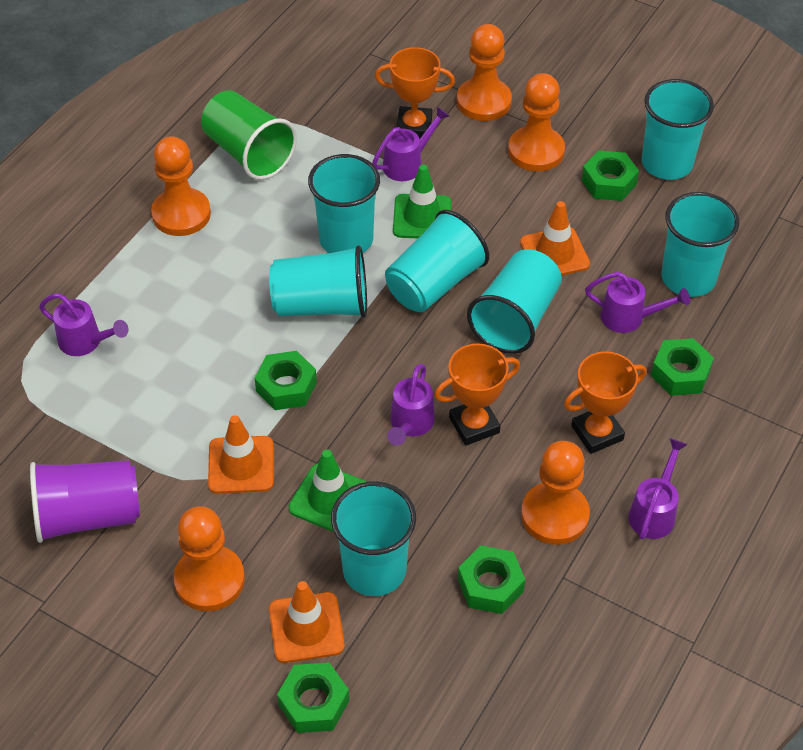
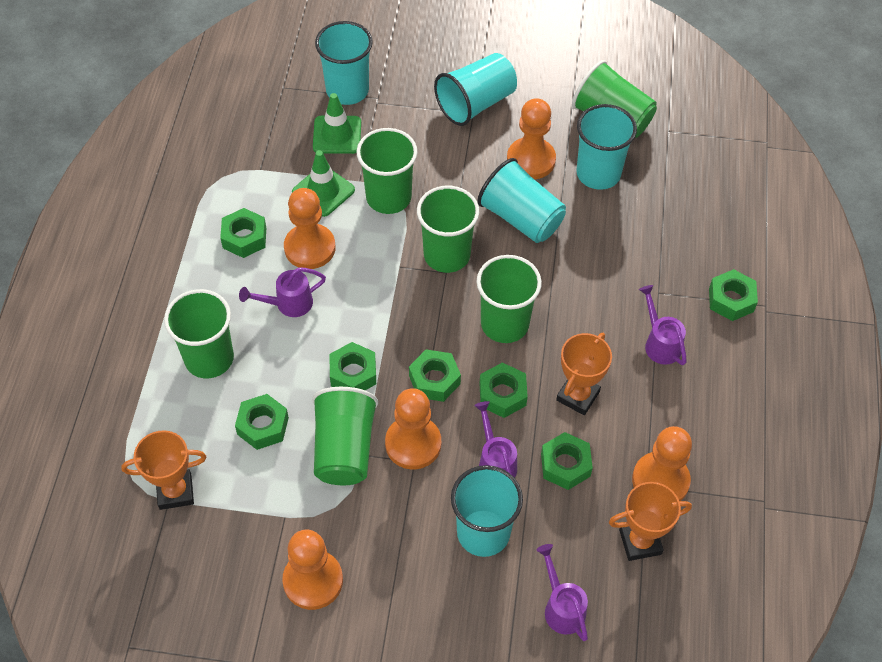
green cup: [201,90,297,180] = 1 -> [164,289,234,378] [312,387,378,485] [357,128,417,214] [417,186,479,273] [477,255,542,343] [572,60,657,138] = 6
green nut: [255,351,317,410] [277,663,349,733] [458,545,525,614] [582,150,639,201] [651,338,714,396] = 5 -> [220,208,266,258] [235,394,289,450] [330,342,376,390] [409,349,461,402] [480,362,528,418] [541,432,593,490] [709,269,758,321] = 7
orange traffic cone: [208,415,274,494] [269,581,345,663] [520,201,590,276] = 3 -> none = 0
purple cup: [30,460,140,543] = 1 -> none = 0
purple watering can: [39,293,128,356] [372,107,449,181] [387,364,435,446] [585,272,690,333] [628,438,688,539] = 5 -> [239,268,326,317] [474,401,517,478] [537,544,588,641] [639,285,687,365] = 4
turquoise cup: [269,245,367,318] [308,154,380,253] [331,481,416,596] [385,210,489,312] [467,249,562,354] [641,79,714,180] [661,192,739,297] = 7 -> [315,21,373,105] [434,53,517,126] [451,465,523,557] [477,158,566,243] [576,104,637,190] = 5

